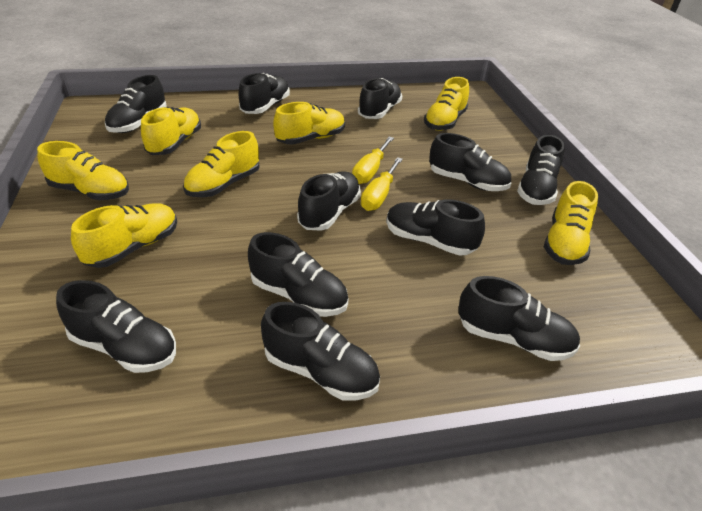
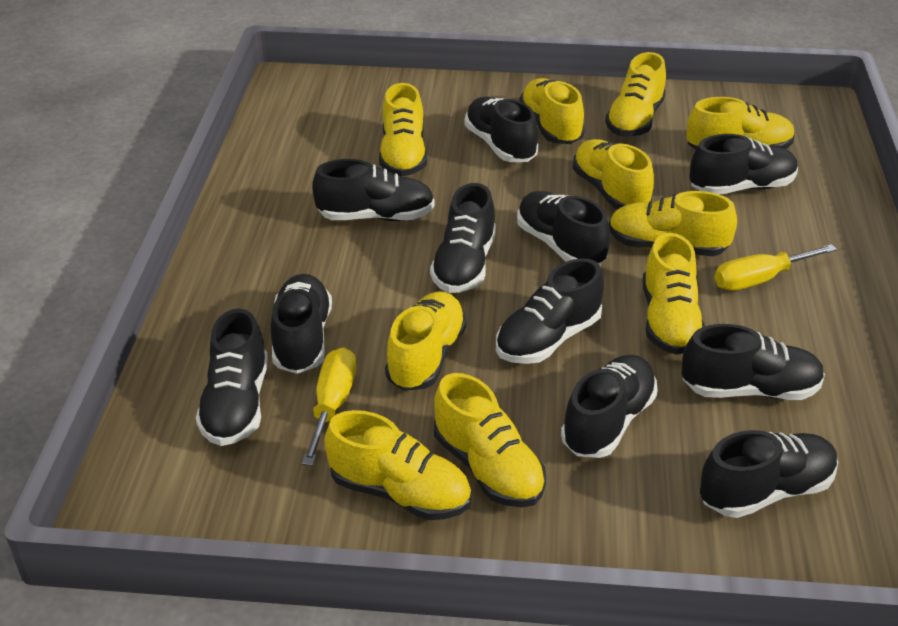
yellow shoe: [37,141,129,200] [71,203,177,268] [141,107,201,155] [183,131,260,197] [273,102,345,145] [424,77,469,131] [544,181,598,265] = 7 -> [324,410,471,520] [379,83,427,177] [385,292,467,391] [434,373,546,508] [519,78,585,144] [572,139,654,210] [605,52,666,137] [609,191,737,256] [643,233,705,355] [687,97,795,149] = 10

